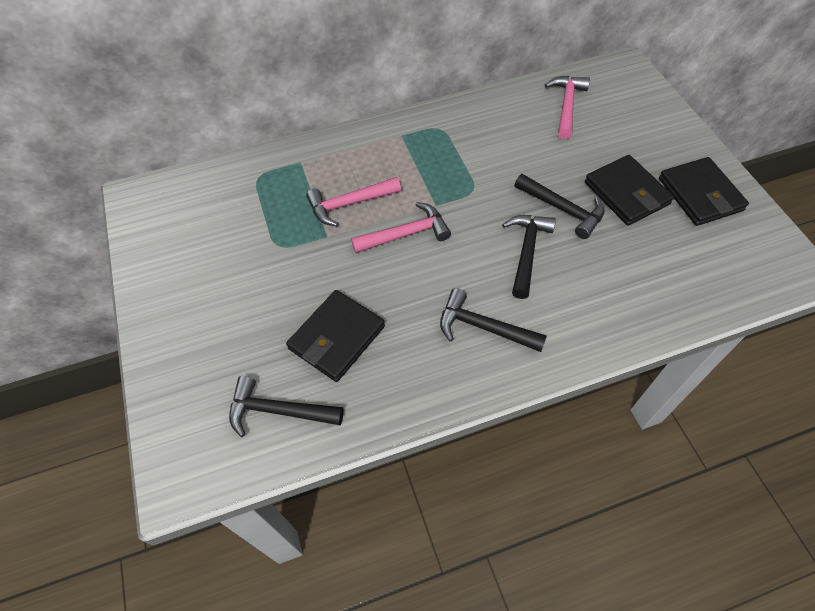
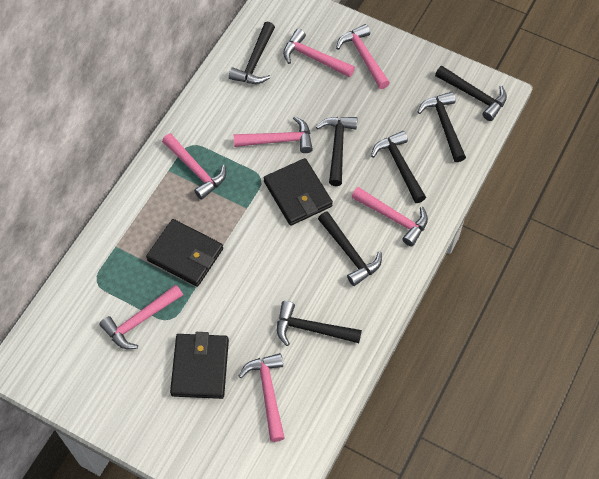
black hammer: [229,376,344,437] [440,288,547,352] [502,215,556,299] [515,174,605,239] = 4 -> [229,22,275,84] [277,301,362,346] [316,117,357,186] [318,211,382,286] [371,131,426,203] [418,92,466,162] [435,66,507,121] = 7
pink hammer: [306,177,401,227] [351,202,451,253] [545,76,590,139] = 3 -> [100,285,183,349] [162,133,226,200] [234,116,313,153] [239,353,285,442] [283,29,355,78] [336,24,390,89] [352,187,428,247] = 7

